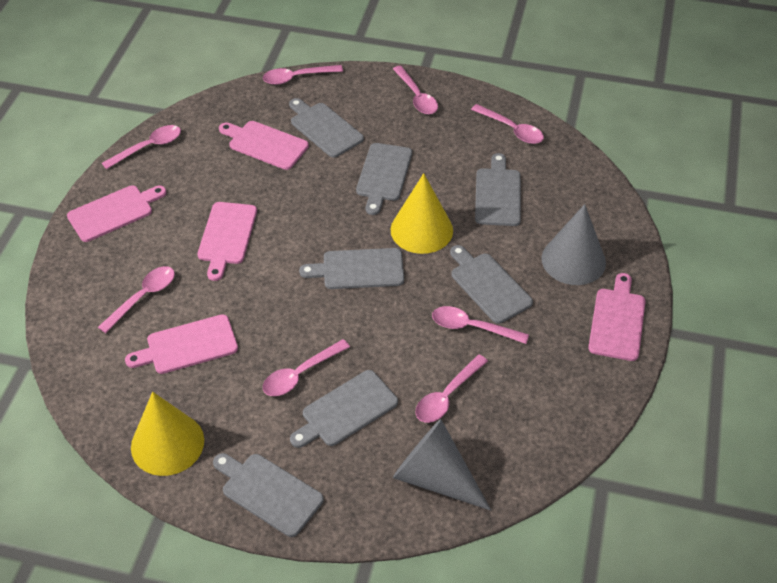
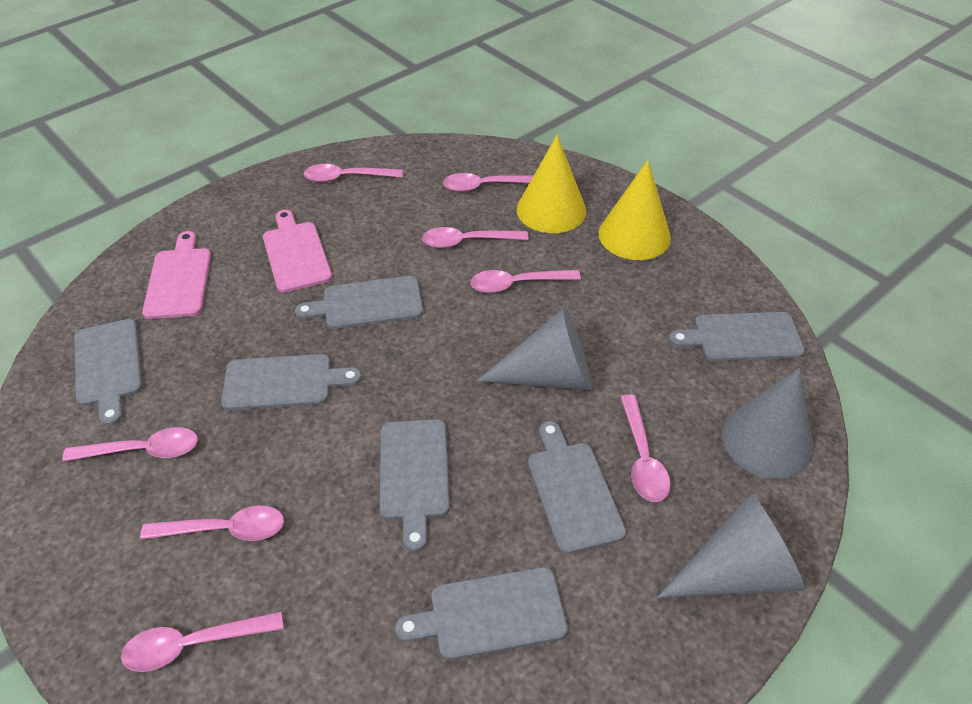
grey cone: [393,419,491,511] [542,204,606,285] = 2 -> [476,308,592,390] [657,494,805,598] [722,368,814,479] = 3
pink cutting board: [67,185,167,242] [125,314,238,374] [197,202,257,281] [219,121,309,170] [588,273,646,361] = 5 -> [142,231,211,319] [263,210,332,293] = 2

